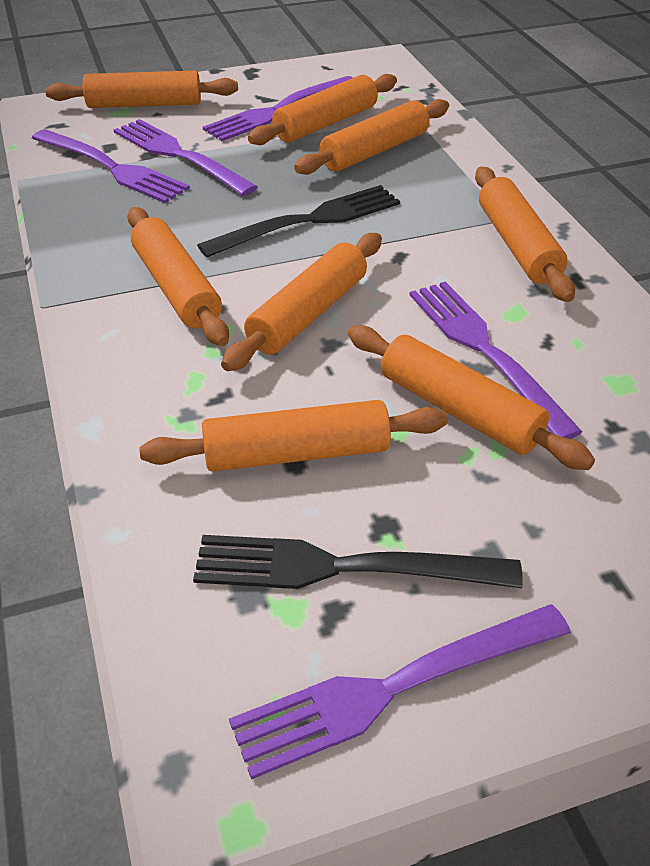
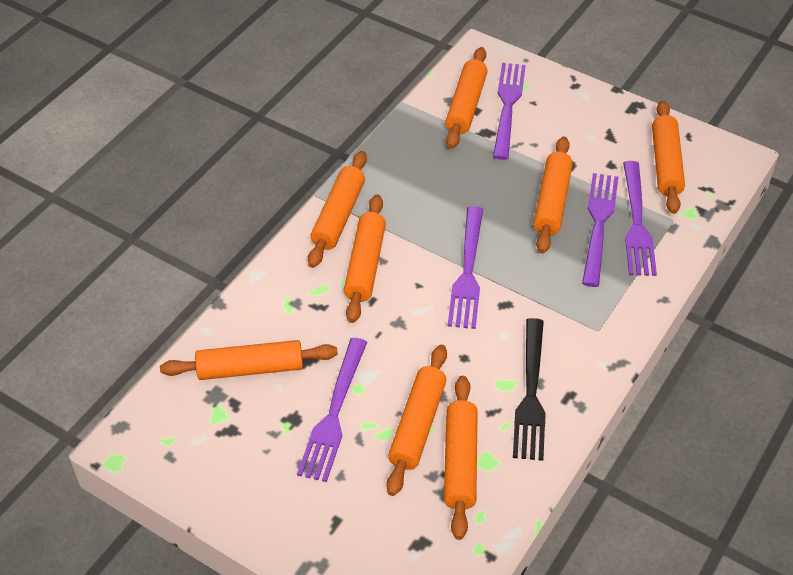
black fork: [193,535,523,589] [197,185,400,257] = 2 -> [513,318,546,461] = 1

